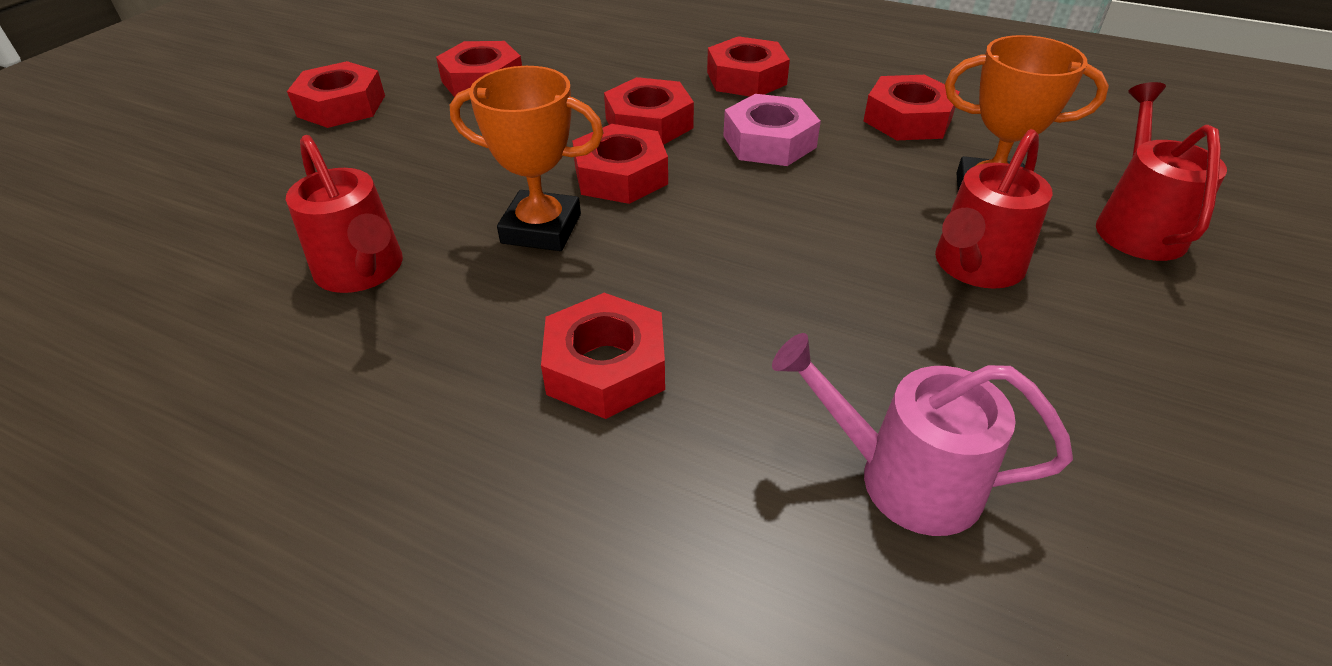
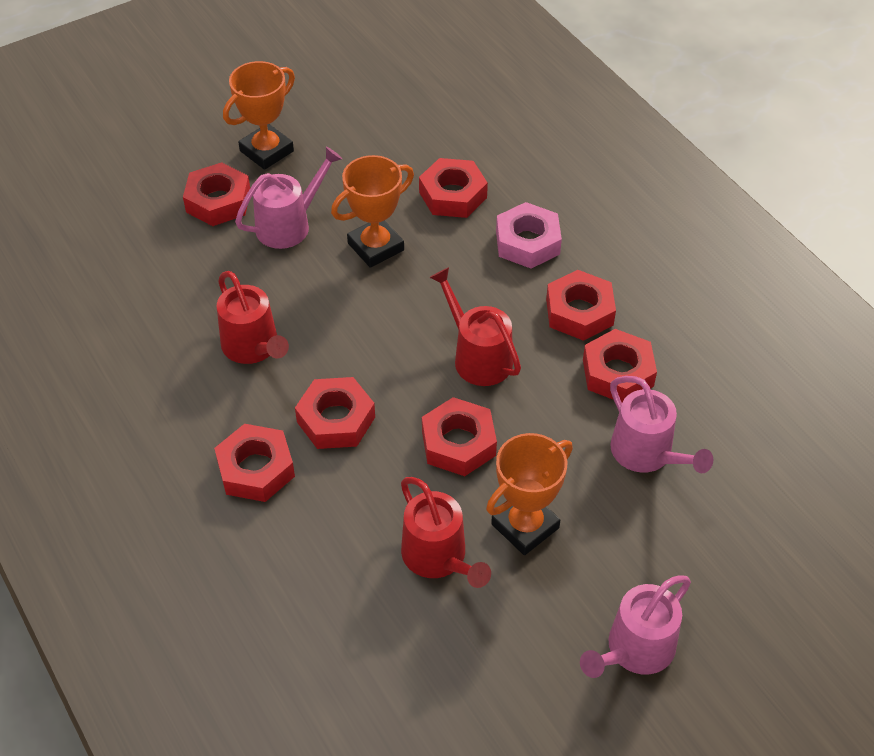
orange trophy: [450,66,604,251] [945,35,1109,191] = 2 -> [223,61,295,170] [331,155,414,268] [486,433,573,555] = 3
pink watering can: [772,333,1073,536] = 1 -> [235,147,342,249] [580,575,691,678] [610,376,713,473] = 3

